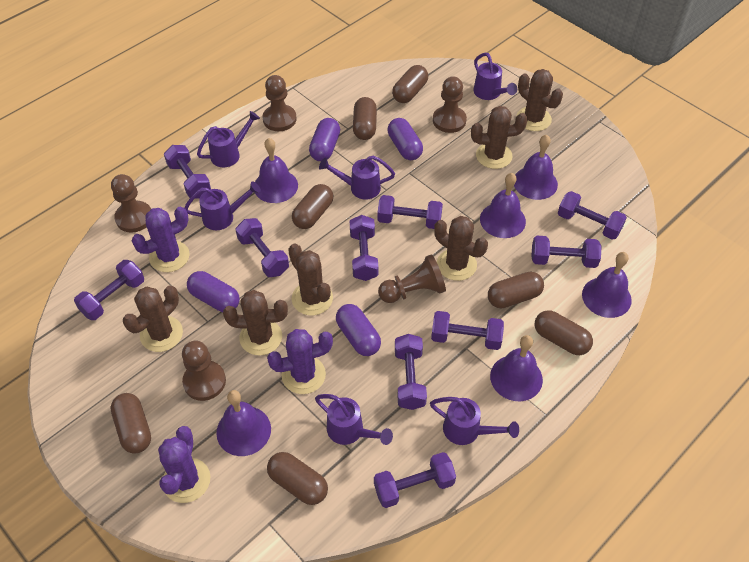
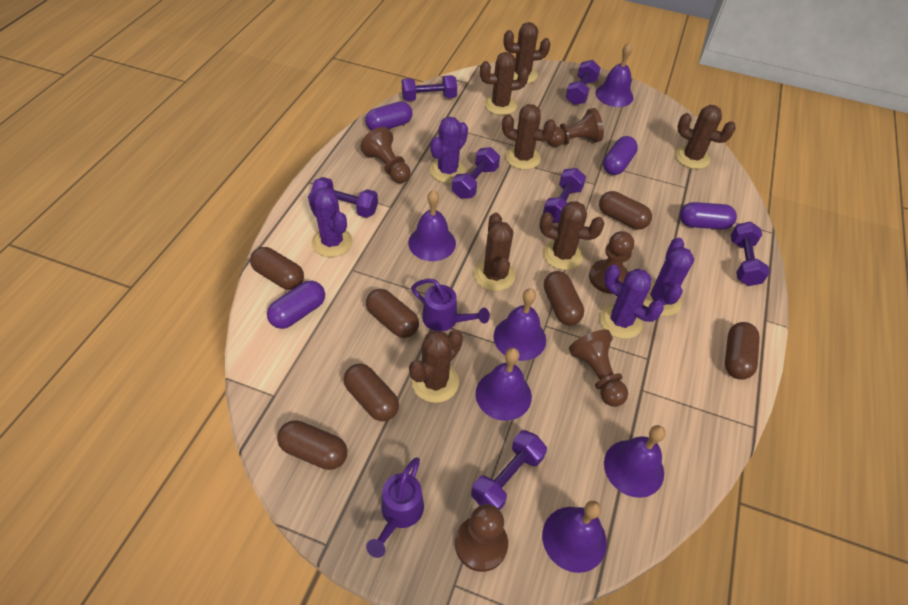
brown cactus: [123,286,183,352] [223,290,288,355] [288,244,333,315] [434,216,488,281] [471,106,528,169] [516,69,563,131] = 6 -> [409,330,463,403] [474,212,515,291] [480,52,529,115] [502,104,556,170] [504,22,551,84] [540,201,604,270] [675,105,736,169] = 7
purple cactus: [132,207,189,272] [158,426,210,503] [267,329,333,394] = 3 -> [308,187,353,257] [430,117,468,183] [599,265,664,339] [643,237,694,316] = 4
purple dumbbell: [74,260,144,320] [164,145,211,198] [235,218,289,277] [350,215,378,281] [374,452,456,508] [377,195,443,229] [395,334,427,410] [431,311,504,350] [531,236,601,268] [558,191,627,240] = 10 -> [311,177,378,218] [402,75,457,101] [452,147,500,199] [471,430,547,510] [543,168,586,223] [566,60,601,105] [731,222,770,286] = 7
purple watering can: [184,181,261,230] [197,111,260,168] [315,394,393,445] [319,156,395,200] [430,397,519,445] [473,53,517,100] = 6 -> [366,458,424,558] [411,279,490,332] = 2

